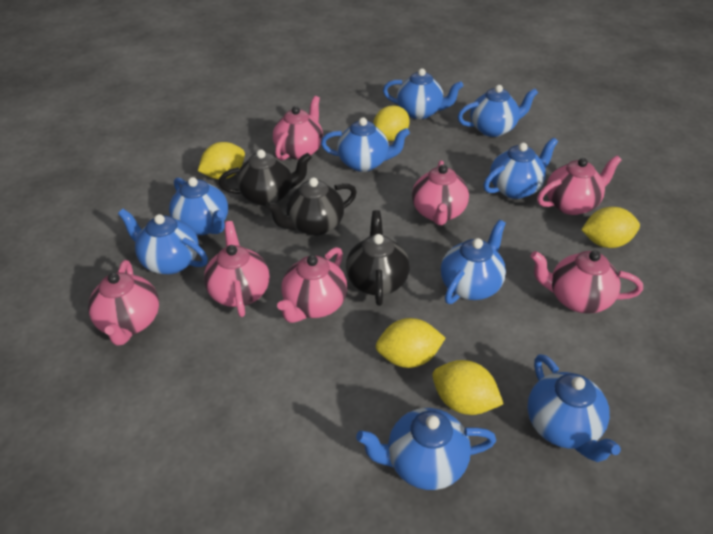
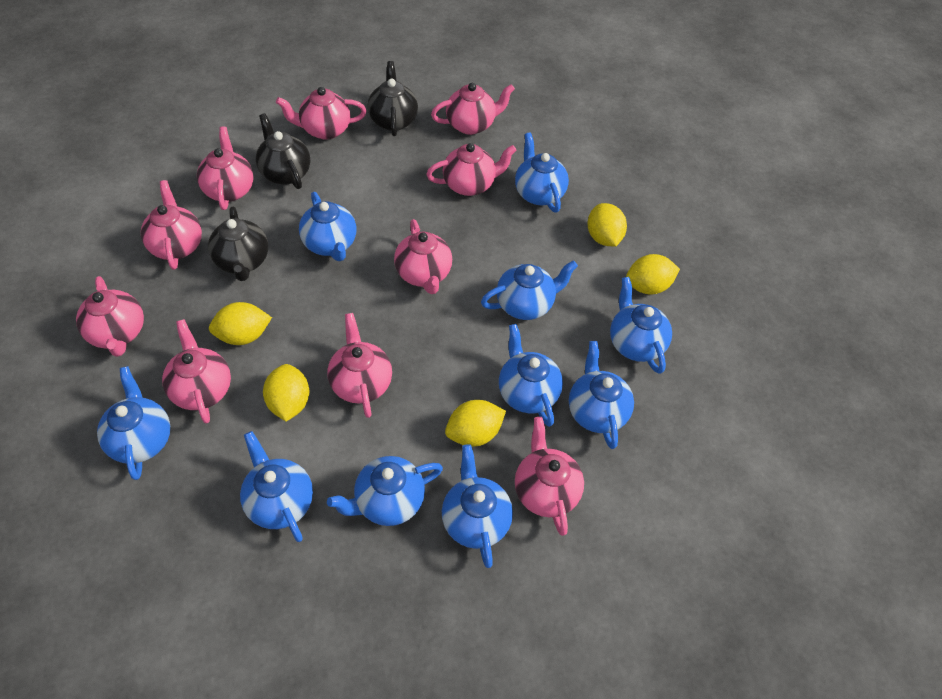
blue teapot: [118,208,208,274] [169,177,228,235] [321,117,410,172] [356,408,496,490] [383,68,463,119] [441,220,506,304] [457,85,538,137] [483,138,558,199] [527,354,621,462] = 9 -> [97,366,170,480] [240,431,313,542] [299,192,356,261] [327,456,443,526] [442,444,513,568] [481,260,578,320] [499,324,563,427] [515,132,569,212] [569,341,634,449] [610,277,672,374] = 10
pink teapot: [88,260,159,346] [204,221,269,317] [273,96,323,161] [277,247,347,323] [412,160,469,225] [530,251,643,314] [537,155,622,215] = 7 -> [76,276,144,357] [141,180,202,270] [162,319,231,424] [197,127,254,210] [276,87,367,140] [327,313,392,418] [394,219,452,294] [426,143,516,196] [431,83,515,135] [515,417,584,536] = 10

